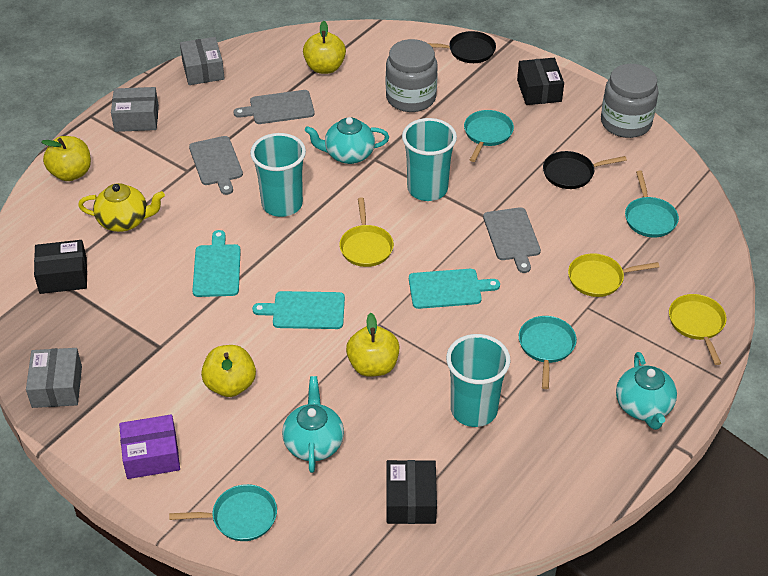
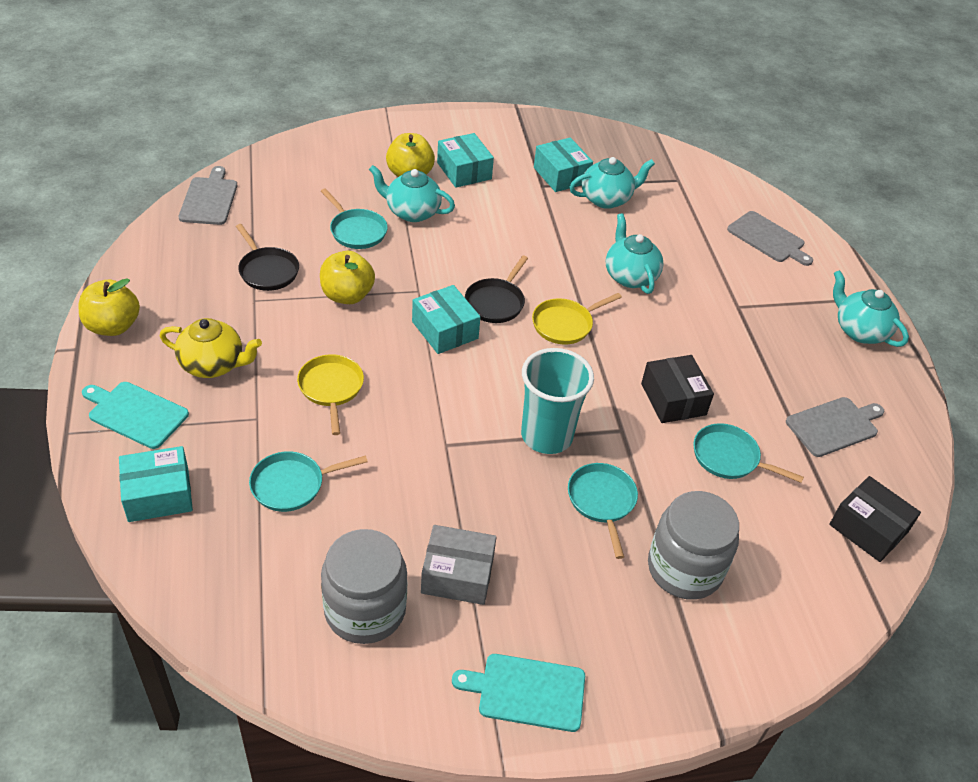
black box: [34,240,87,294] [387,460,437,524] [517,58,564,105] = 3 -> [641,355,714,423] [829,476,921,562] = 2
grey box: [26,348,82,408] [111,87,159,132] [180,37,225,85] = 3 -> [421,525,496,605] = 1
purple box: [119,414,180,479] = 1 -> none = 0
turquoise box: none = 0 -> [119,446,193,522] [412,285,480,354] [437,133,494,188] [534,138,593,192] = 4
turquoise cup: [250,133,306,217] [402,118,457,201] [446,334,510,427] = 3 -> [521,348,594,454] = 1
turquoise cutting board: [192,230,241,297] [252,291,345,329] [409,269,500,309] = 3 -> [82,382,189,449] [452,654,585,732] = 2
turquoise teapot: [282,376,344,473] [305,117,389,164] [616,352,677,430] = 3 -> [369,165,455,222] [570,157,655,209] [606,213,664,294] [833,270,909,347] = 4
yellow apple: [41,136,91,181] [201,345,256,397] [303,21,346,74] [346,313,400,377] = 4 -> [79,278,140,336] [320,251,375,304] [386,133,435,177] = 3
yellow pan: [339,198,394,267] [568,253,659,297] [669,294,727,365] = 3 -> [297,354,364,435] [532,293,622,345] = 2

